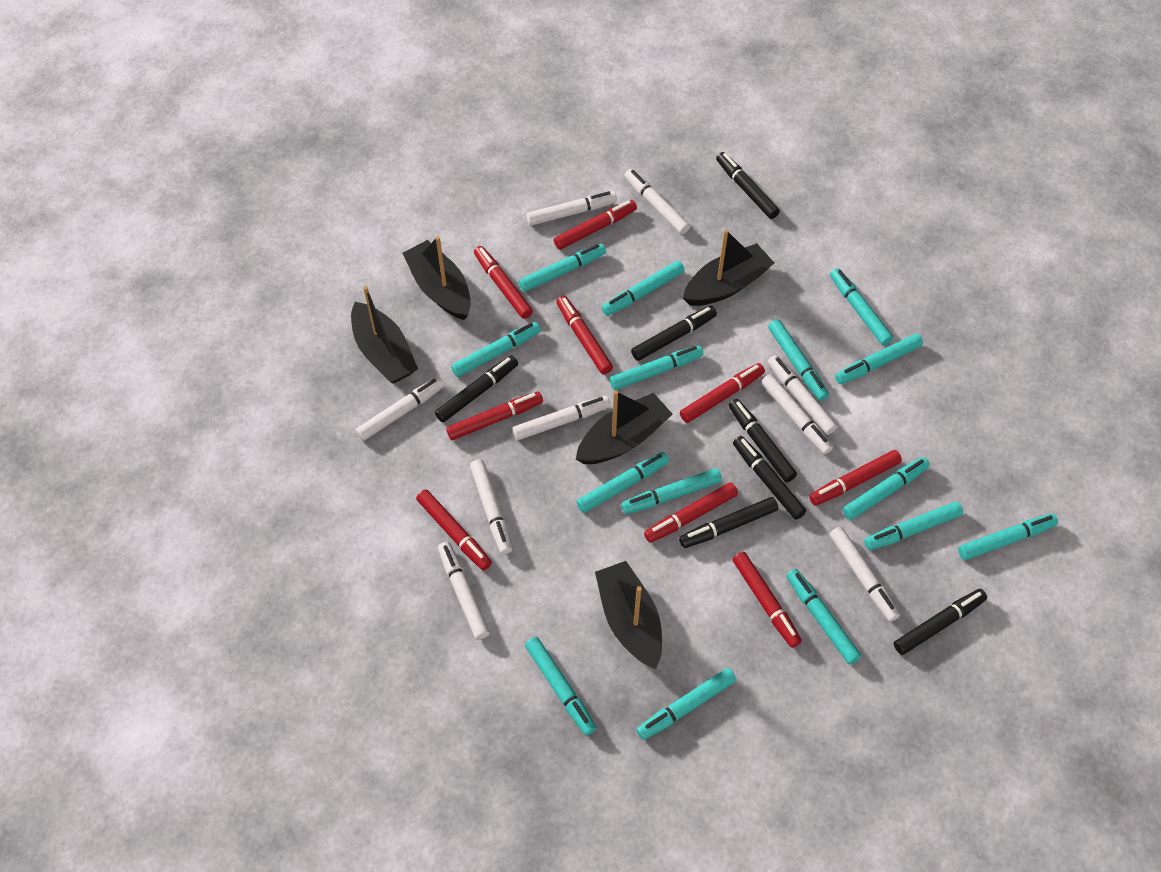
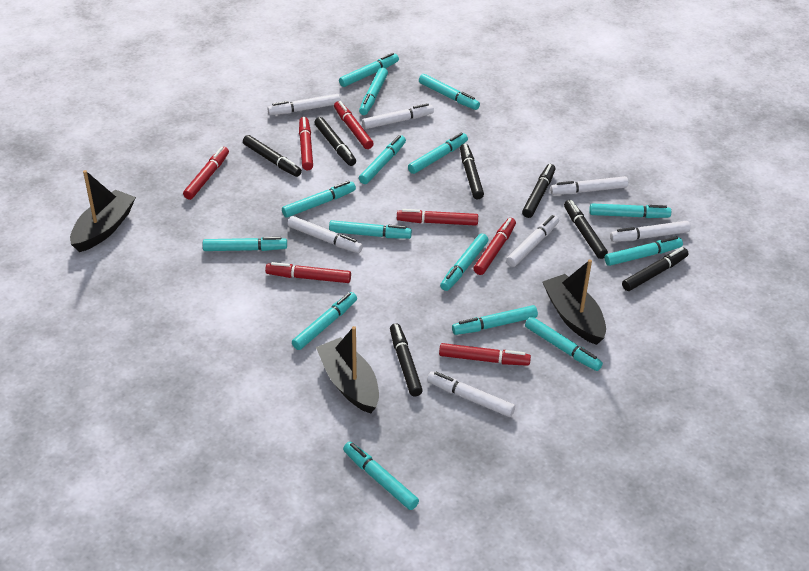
black boat: [351,286,418,384] [403,236,471,320] [576,391,673,464] [595,561,662,669] [683,230,774,306] = 5 -> [70,170,136,252] [316,326,379,414] [543,260,606,345] = 3
red marker: [416,489,492,570] [446,392,543,440] [474,246,533,319] [554,200,637,250] [556,296,613,374] [644,482,738,543] [680,363,765,423] [733,552,802,648] [809,450,902,506] = 9 -> [183,147,229,200] [265,262,351,283] [299,117,313,170] [334,101,374,149] [397,209,478,226] [439,343,531,366] [474,218,516,275] = 7
white marker: [356,377,445,441] [438,542,490,640] [470,459,513,554] [512,396,610,440] [527,191,617,226] [624,169,690,234] [761,374,833,454] [768,355,837,435] [830,527,900,622] = 9 -> [267,94,341,115] [288,216,363,253] [362,103,434,129] [427,371,515,417] [506,215,559,267] [550,176,628,195] [610,221,690,242] = 7

